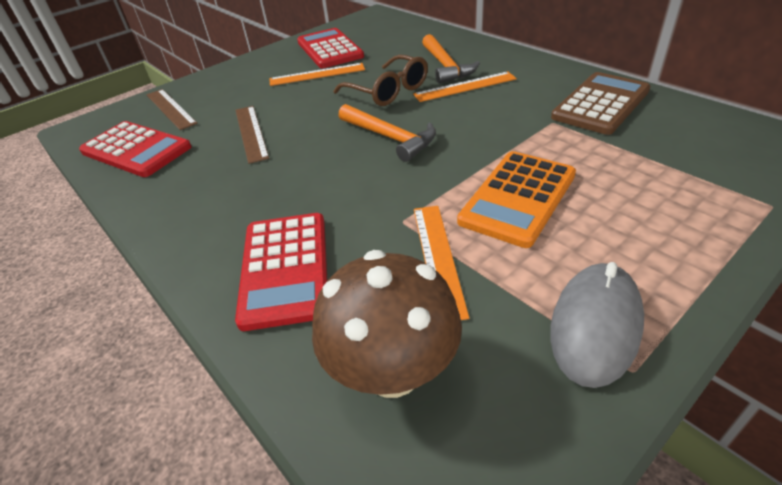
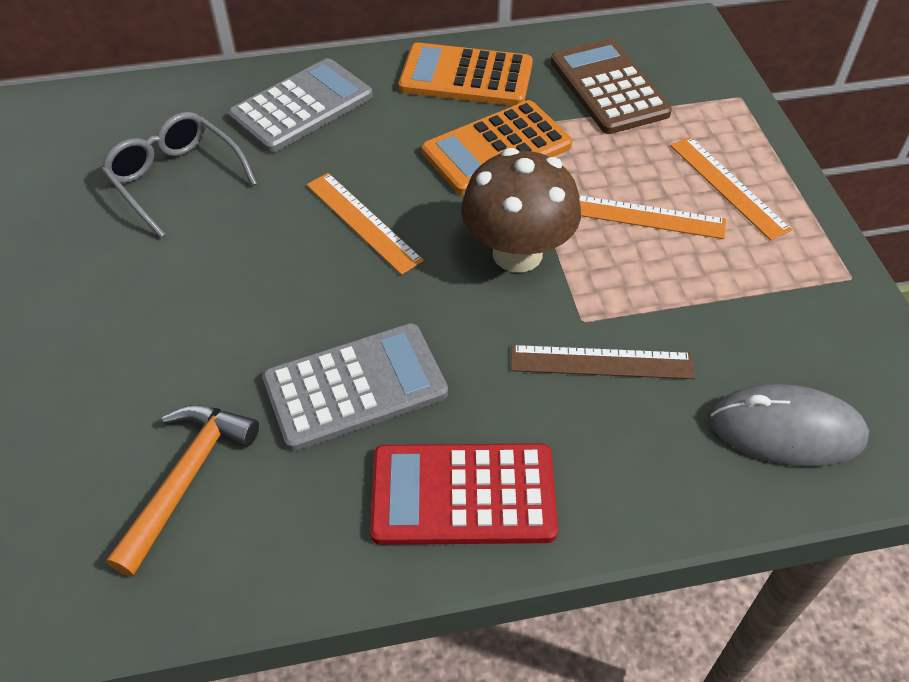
brown glasses: [333,55,428,106] = 1 -> none = 0
brown ruler: [147,89,197,130] [235,106,269,164] = 2 -> [511,345,695,379] = 1
grey calculator: none = 0 -> [228,58,373,153] [262,323,448,451] = 2
grey glasses: none = 0 -> [102,112,257,238] = 1
orange calculator: [457,151,576,248] = 1 -> [398,43,533,106] [422,100,572,195] = 2
orange hammer: [339,104,436,162] [422,34,480,84] = 2 -> [106,405,259,577] = 1
red calculator: [79,121,192,177] [235,213,327,331] [297,28,364,68] = 3 -> [370,443,558,545] = 1

